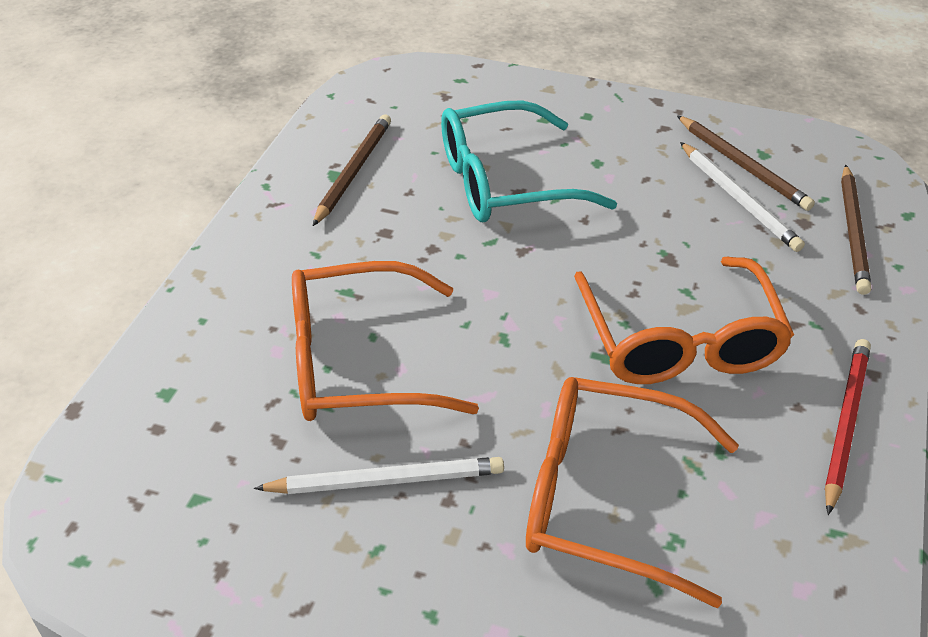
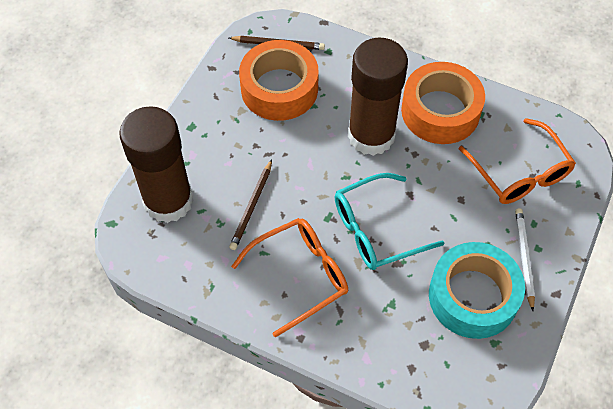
brown glue stick: none = 0 -> [119,106,193,223] [348,37,408,156] = 2
brown pencil: [313,115,391,226] [677,115,815,211] [841,165,871,295] = 3 -> [229,36,325,50] [229,160,272,250] = 2
orange glasses: [292,261,479,421] [526,377,739,608] [574,257,794,384] = 3 -> [231,218,348,337] [459,118,576,204] = 2
orange tape: none = 0 -> [239,40,319,121] [401,62,485,144] = 2
red pencil: [825,339,871,515] = 1 -> none = 0
turquoise tape: none = 0 -> [429,242,525,339] = 1
white pencil: [254,457,504,494] [680,142,805,252] = 2 -> [515,208,535,311] = 1

